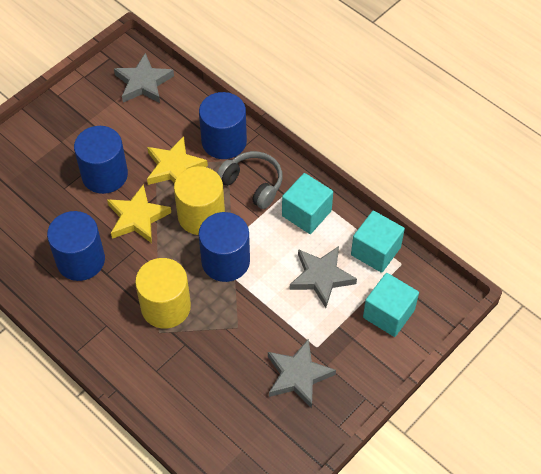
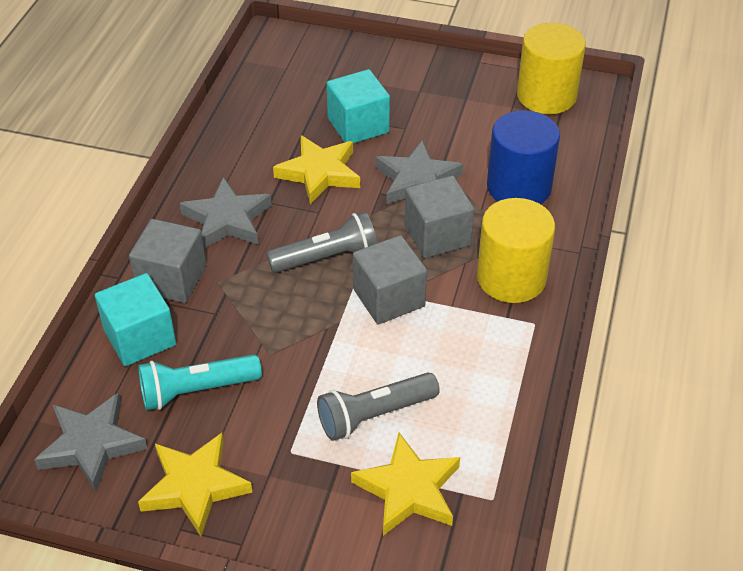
blue cylinder: [47,211,105,281] [74,126,128,194] [198,212,250,282] [199,92,247,159] = 4 -> [487,110,560,204] = 1
grey cube: none = 0 -> [129,219,206,303] [353,235,427,324] [404,176,474,258] = 3
grey flashlight: none = 0 -> [267,212,377,273] [317,372,440,441] = 2
grey headphones: [217,151,283,209] = 1 -> none = 0
turquoise cube: [282,173,333,234] [351,211,405,273] [363,273,419,337] = 3 -> [95,273,176,366] [327,69,390,144] = 2
turquoise flashlight: none = 0 -> [138,354,262,410] = 1
yellow star: [107,184,171,243] [147,136,208,185] = 2 -> [138,433,252,536] [273,135,360,205] [351,433,460,536] = 3

